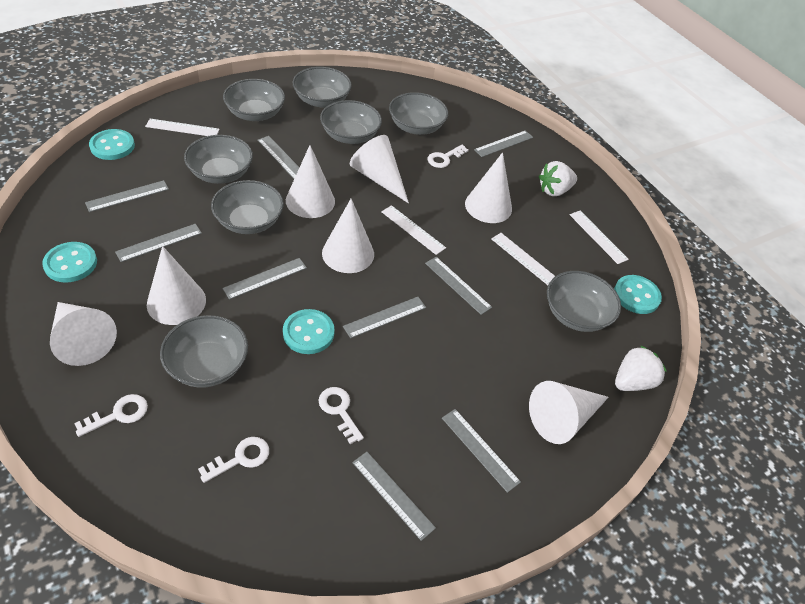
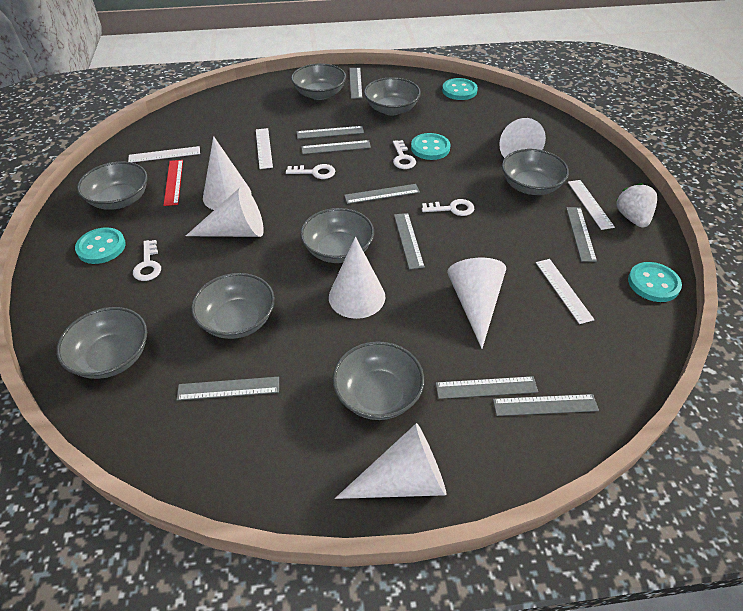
red ruler: none = 0 -> [163,160,183,206] = 1
white cone: [50,302,117,366] [147,246,206,325] [286,145,335,218] [322,199,374,273] [350,135,409,203] [465,152,512,223] [529,381,609,444] = 7 -> [186,186,264,237] [203,136,251,210] [329,237,386,319] [335,423,446,499] [447,258,506,349] [499,118,546,158] = 6
white strawberry: [538,161,577,196] [615,345,667,391] = 2 -> [617,183,657,228] = 1

